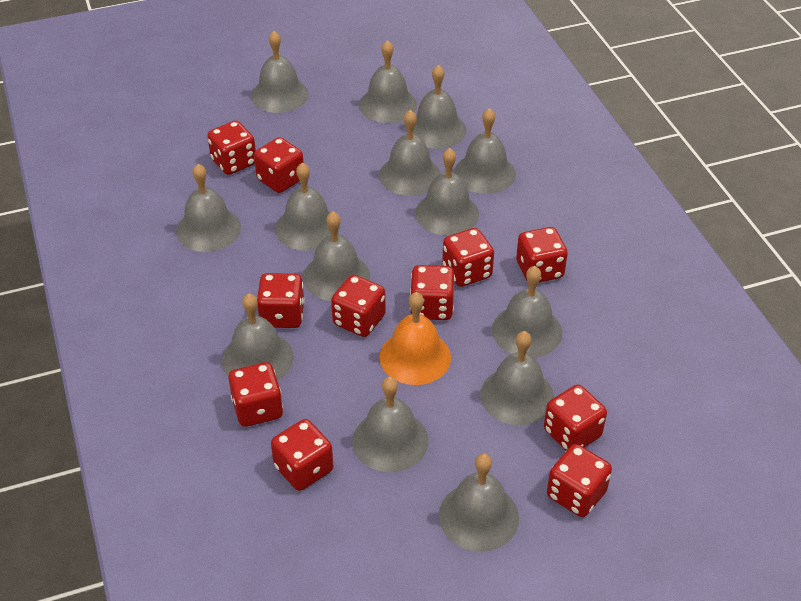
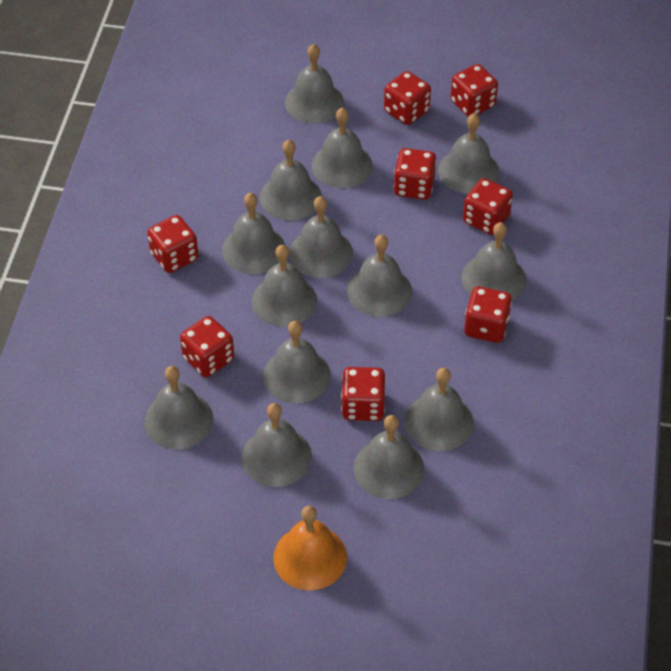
red dice: [207,121,256,175] [228,362,283,427] [254,137,304,193] [257,273,305,328] [271,419,333,491] [331,275,386,337] [410,265,455,320] [442,228,494,287] [516,227,568,283] [544,385,607,450] [547,444,612,517] = 11 -> [147,215,199,273] [180,316,234,377] [341,367,386,421] [384,71,431,125] [394,148,437,200] [451,64,498,117] [463,178,513,235] [464,287,512,343] = 8

